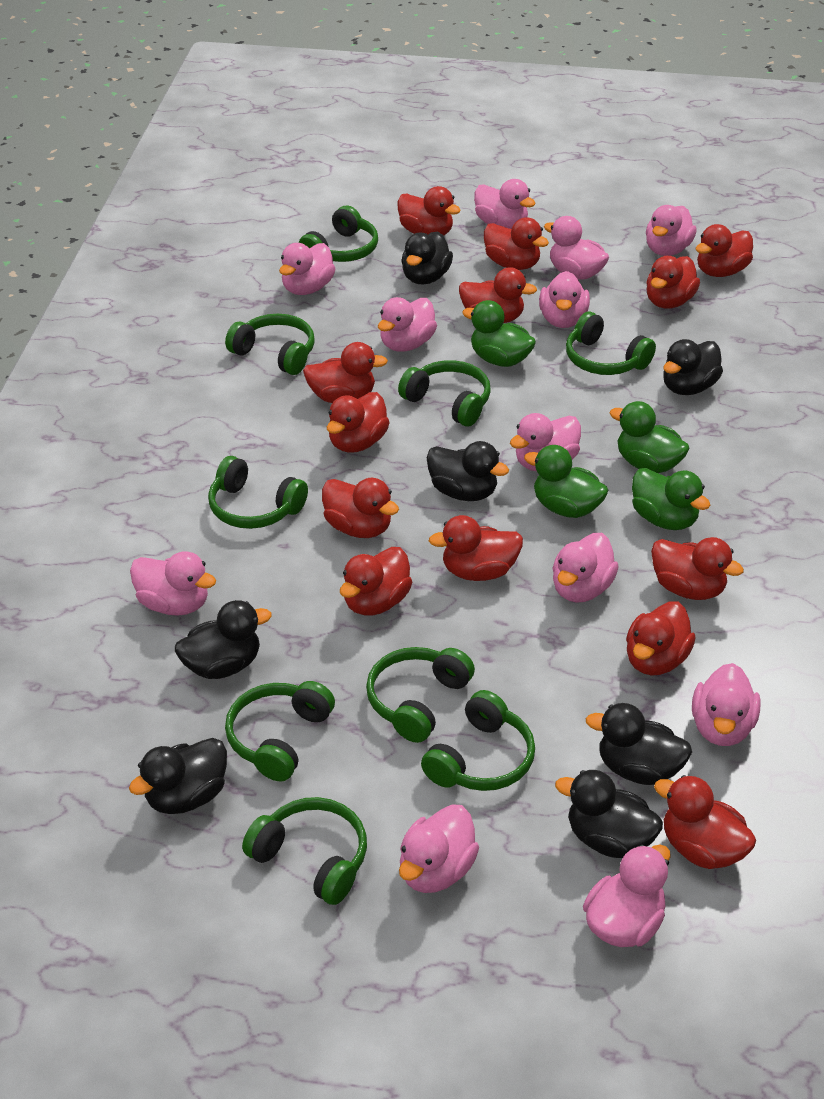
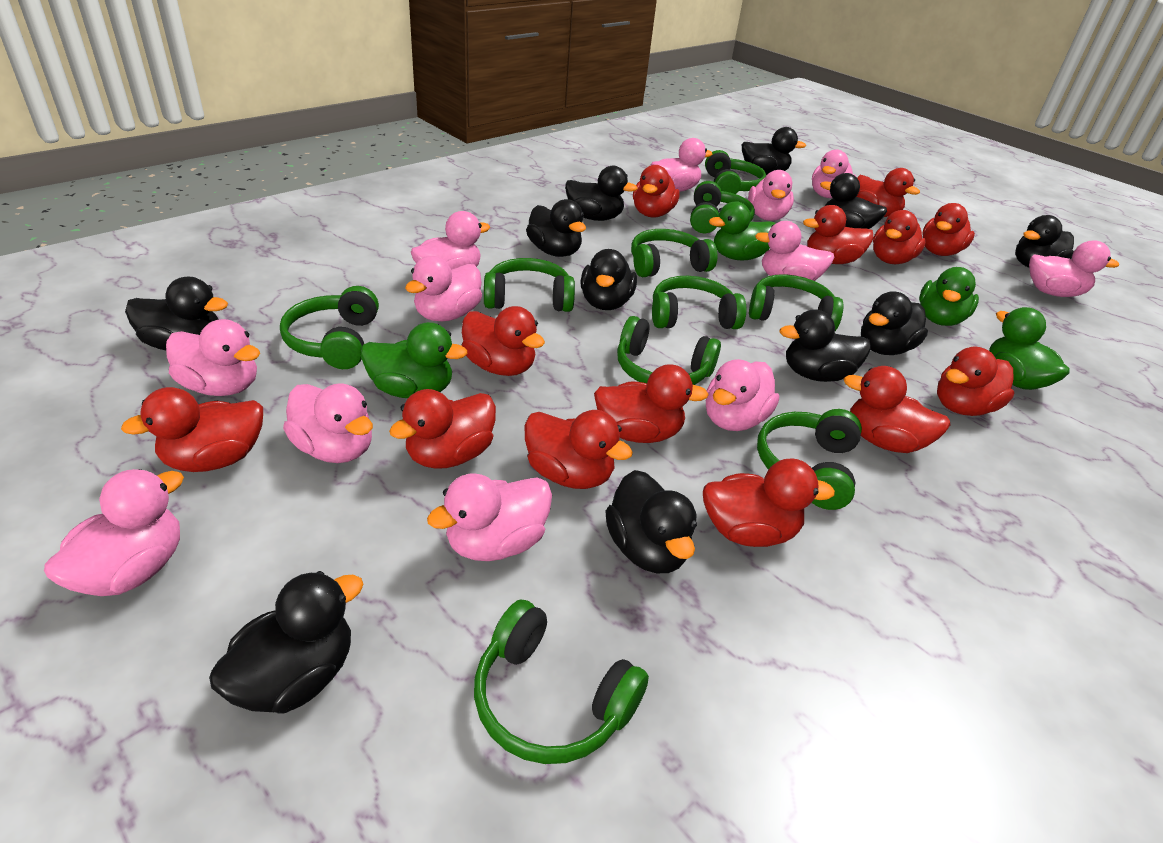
black duck: [129,738,227,814] [175,600,272,679] [401,231,453,285] [427,441,509,501] [555,770,663,858] [586,703,692,785] [663,339,723,395] = 7 -> [125,277,228,350] [209,571,364,713] [526,199,586,257] [565,166,638,221] [580,249,637,310] [605,470,697,573] [742,127,806,175] [780,309,871,382] [820,173,887,229] [861,291,928,355] [1015,215,1074,268] = 11
green headphones: [208,456,308,529] [225,314,315,375] [225,681,335,781] [242,797,367,905] [298,205,378,262] [366,647,475,743] [398,360,491,427] [421,690,535,791] [566,312,656,375] = 9 -> [280,286,379,369] [474,599,649,764] [484,258,575,312] [617,316,721,385] [631,229,718,277] [652,276,746,329] [690,181,755,233] [705,150,766,194] [749,274,844,331] [757,409,862,510] = 10

